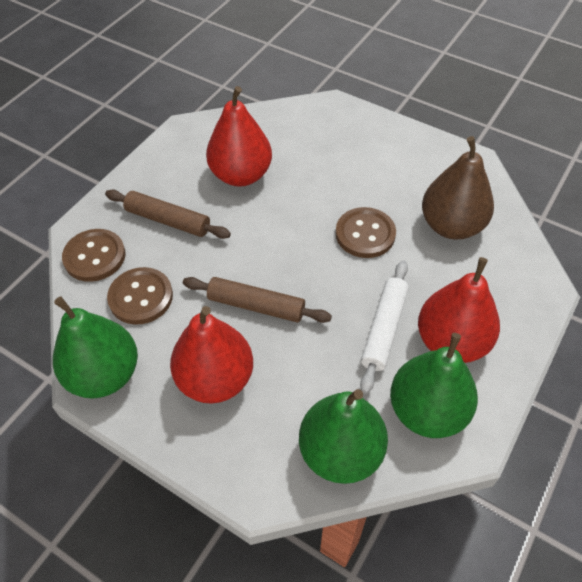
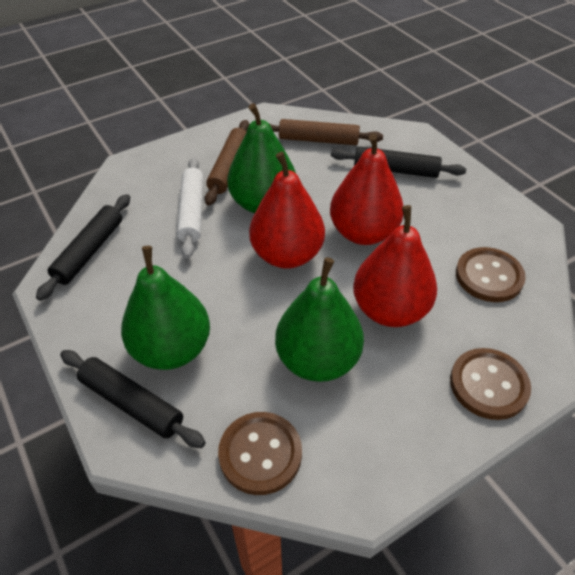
black rolling pin: none = 0 -> [36,194,130,301] [60,350,206,448] [331,146,466,178] = 3
brown pear: [422,136,494,239] = 1 -> none = 0

